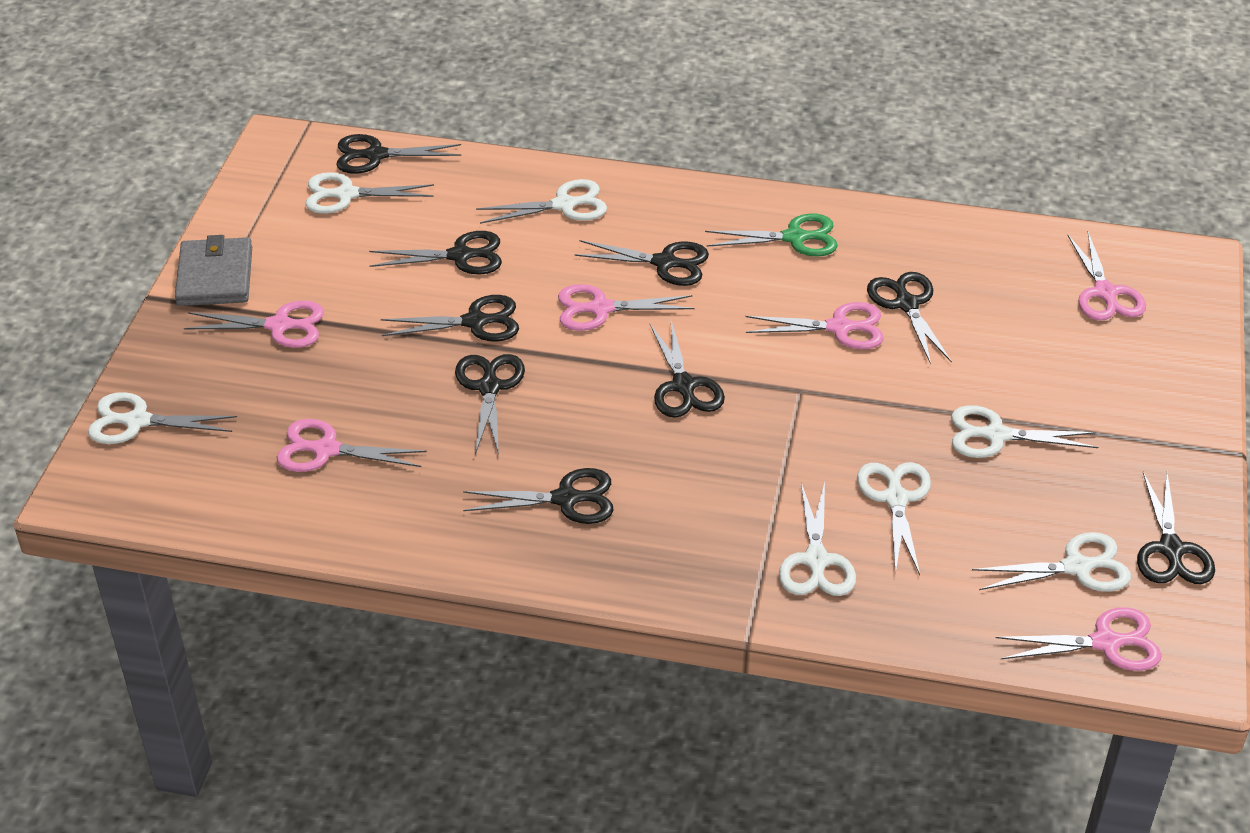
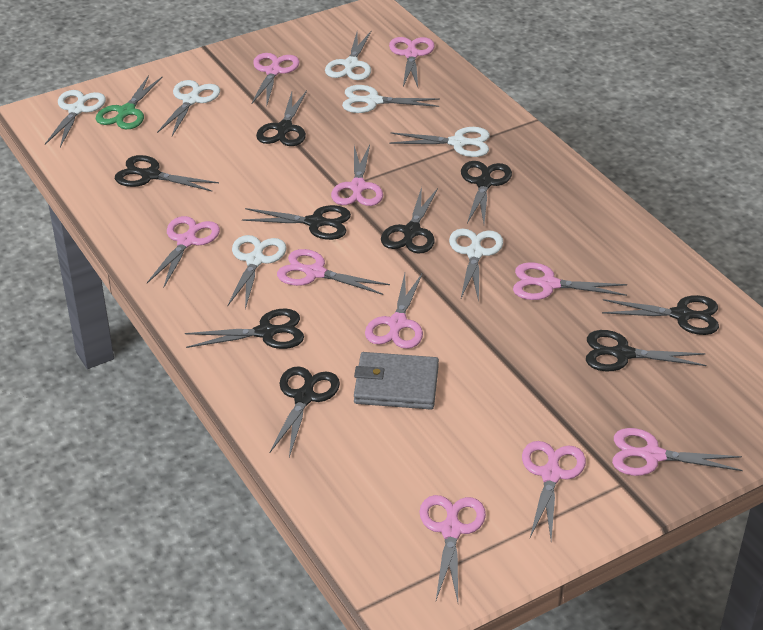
pink scissors: [184,301,324,348] [277,419,427,472] [558,284,695,331] [745,302,884,349] [996,607,1162,671] [1067,232,1146,321] = 6 -> [147,216,220,288] [251,53,300,104] [277,249,390,295] [331,145,383,206] [365,272,423,349] [389,37,435,87] [419,495,486,602] [513,262,627,300] [522,441,586,540] [612,428,743,476] = 10

